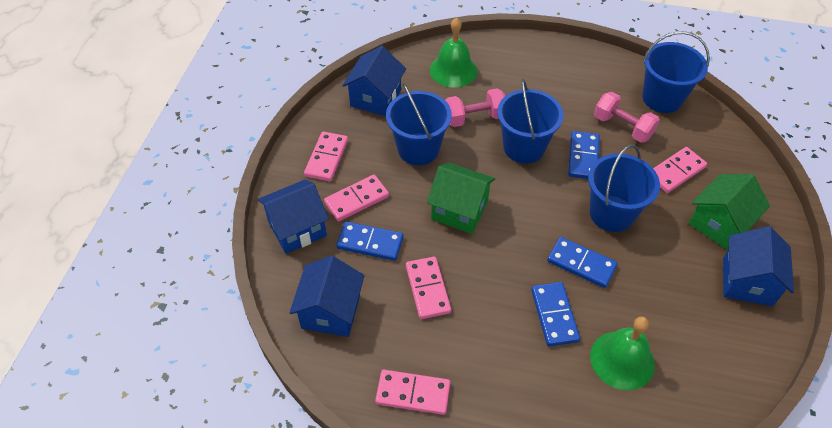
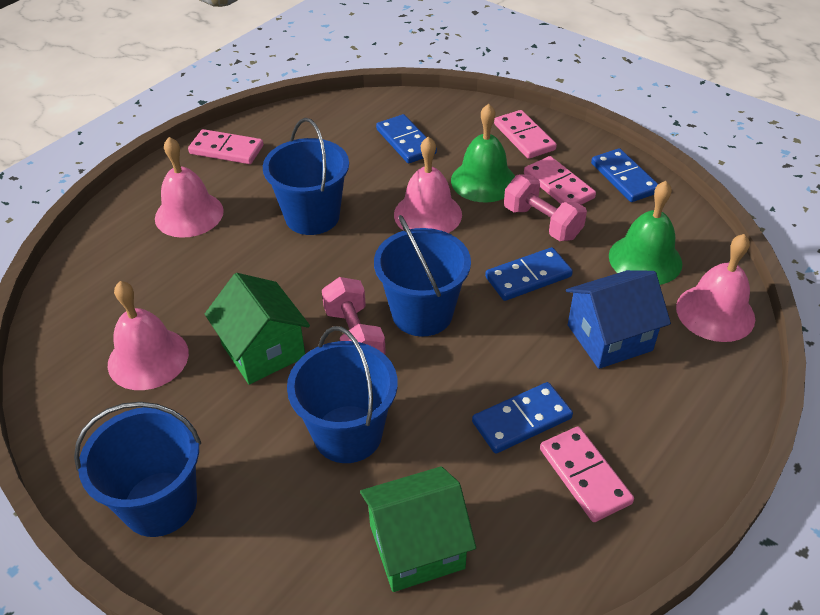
blue house: [258,180,329,254] [290,256,365,337] [342,46,406,116] [723,226,794,306] = 4 -> [566,270,671,369] = 1
pink bell: none = 0 -> [108,281,189,390] [155,137,224,238] [394,136,462,233] [676,234,755,342] = 4
pink domino: [304,131,348,181] [324,175,389,222] [375,370,450,415] [406,257,451,319] [653,147,707,193] = 5 -> [188,129,263,164] [494,110,557,159] [524,156,596,205] [540,426,634,522] = 4

